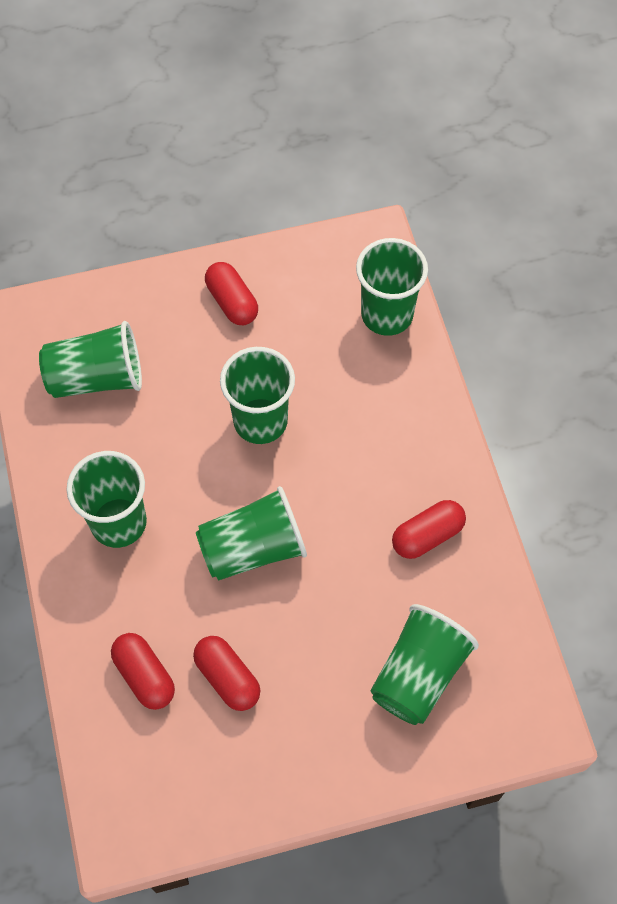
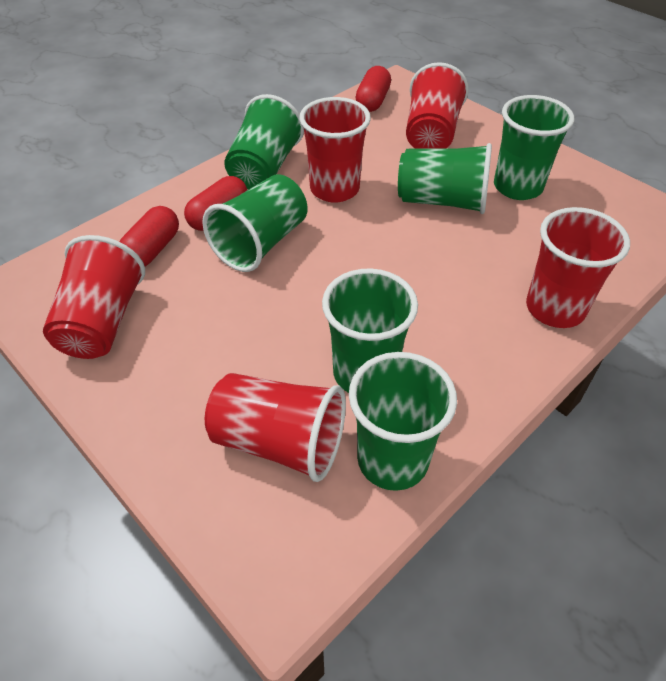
red capsule: [111,633,175,710] [193,636,260,711] [205,262,258,325] [392,500,466,559] = 4 -> [119,206,179,266] [184,176,247,231] [356,66,391,112] = 3
red cup: none = 0 -> [43,235,145,359] [205,373,346,482] [299,97,371,202] [406,62,469,149] [526,207,630,328] = 5

